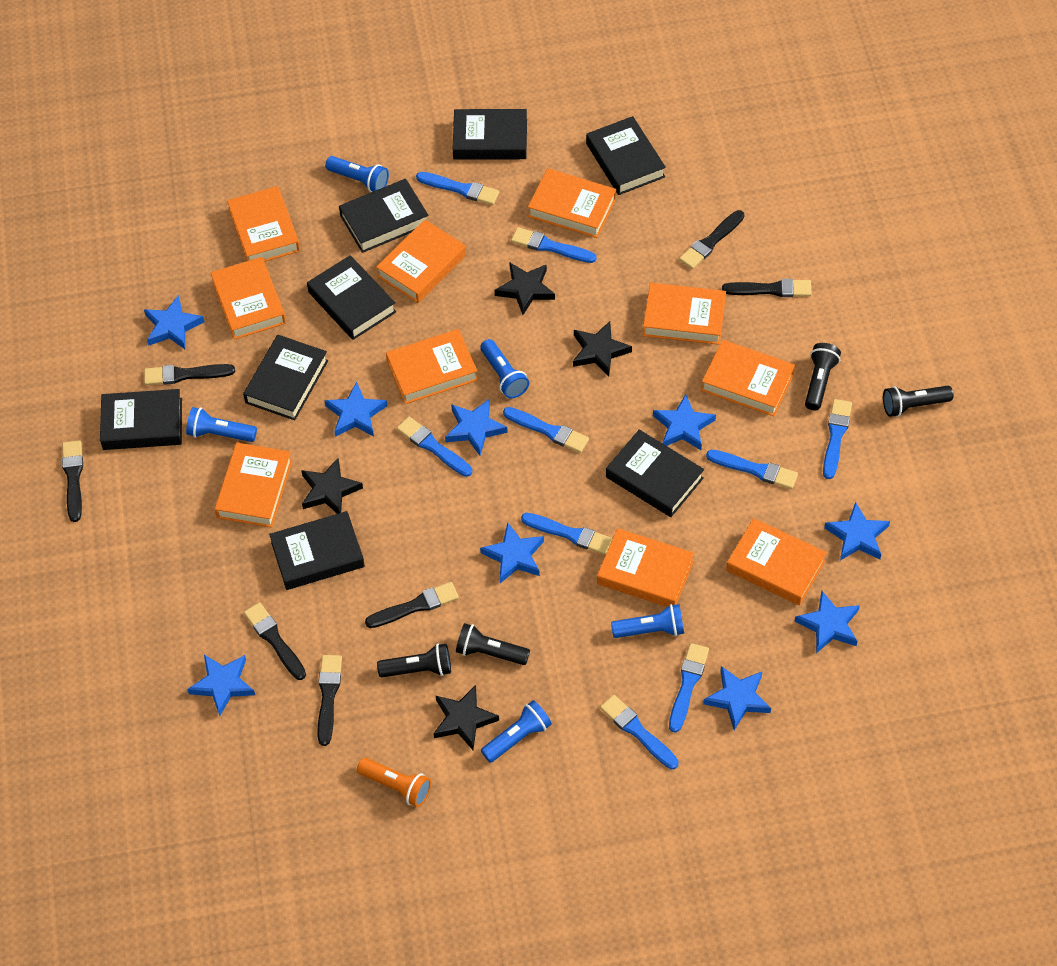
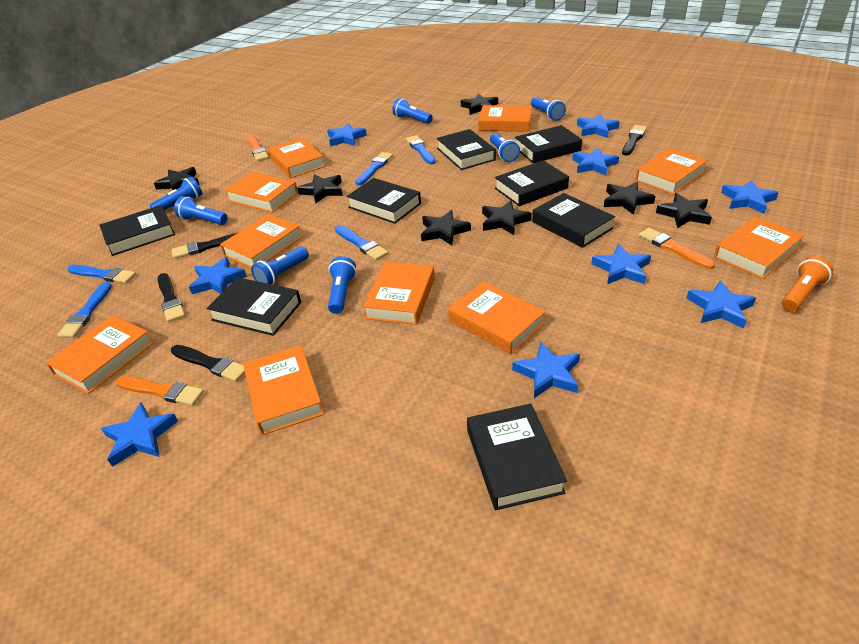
black brush: [62,440,83,522] [144,364,235,385] [244,602,306,680] [317,655,342,746] [365,582,459,628] [679,210,744,269] [722,279,812,297] = 7 -> [158,273,185,322] [171,345,245,382] [172,233,237,259] [622,125,647,156] = 4
black flashlight: [377,643,451,677] [456,623,530,665] [805,343,841,410] [883,386,954,417] = 4 -> none = 0
black star: [301,458,363,514] [433,685,499,750] [494,262,555,315] [573,321,632,377] = 4 -> [154,167,200,190] [298,174,343,203] [421,210,471,245] [461,93,498,115] [482,201,532,235] [604,182,656,215] [656,193,712,228] = 7
blue brush: [397,417,472,477] [416,172,499,205] [503,407,589,453] [511,227,597,263] [521,513,613,555] [600,695,679,769] [669,643,709,733] [706,450,798,489] [823,399,852,479] = 9 -> [57,282,112,338] [67,265,136,283] [335,225,388,260] [355,152,393,185] [406,135,436,164] = 5
blue flashlight: [186,407,257,442] [325,156,389,192] [480,339,529,398] [481,700,552,763] [611,604,684,638] = 5 -> [150,177,203,211] [174,196,228,225] [251,247,309,285] [328,256,356,314] [392,98,433,124] [490,133,520,162] [531,97,566,121] = 7
orange brush: none = 0 -> [116,376,204,406] [247,135,269,161] [639,228,715,269] = 3

